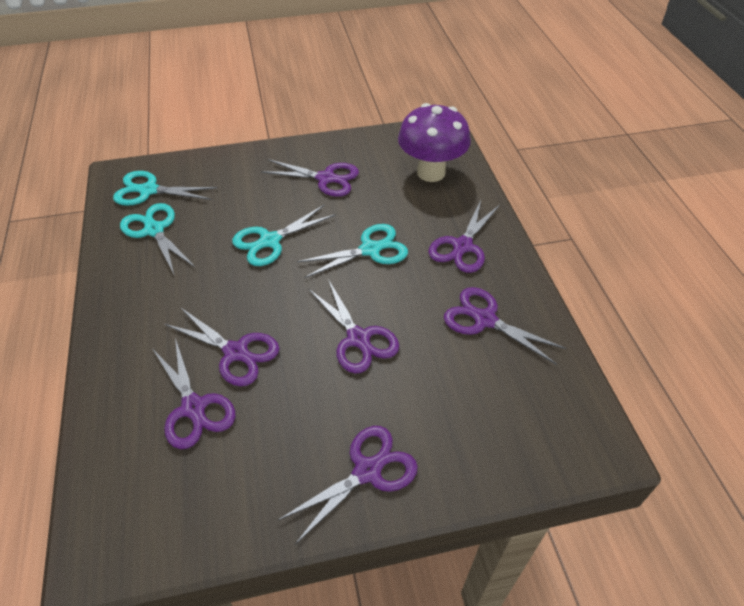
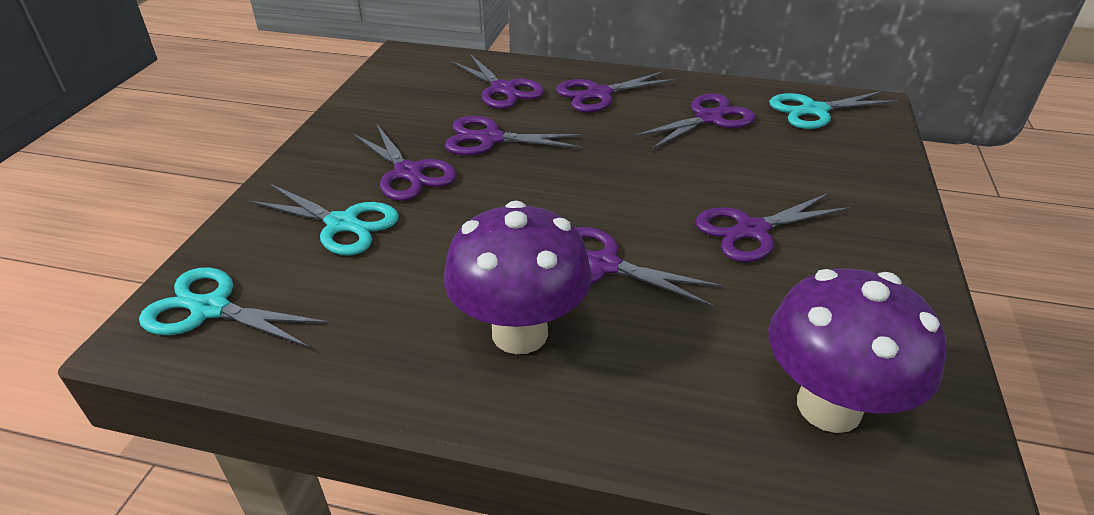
purple mushroom: [398,103,471,182] = 1 -> [444,201,592,354] [768,268,946,433] = 2
turquoise scissors: [113,171,217,206] [120,203,195,274] [232,205,336,266] [297,224,408,278] = 4 -> [139,267,330,347] [249,184,399,255] [769,91,899,129] = 3

